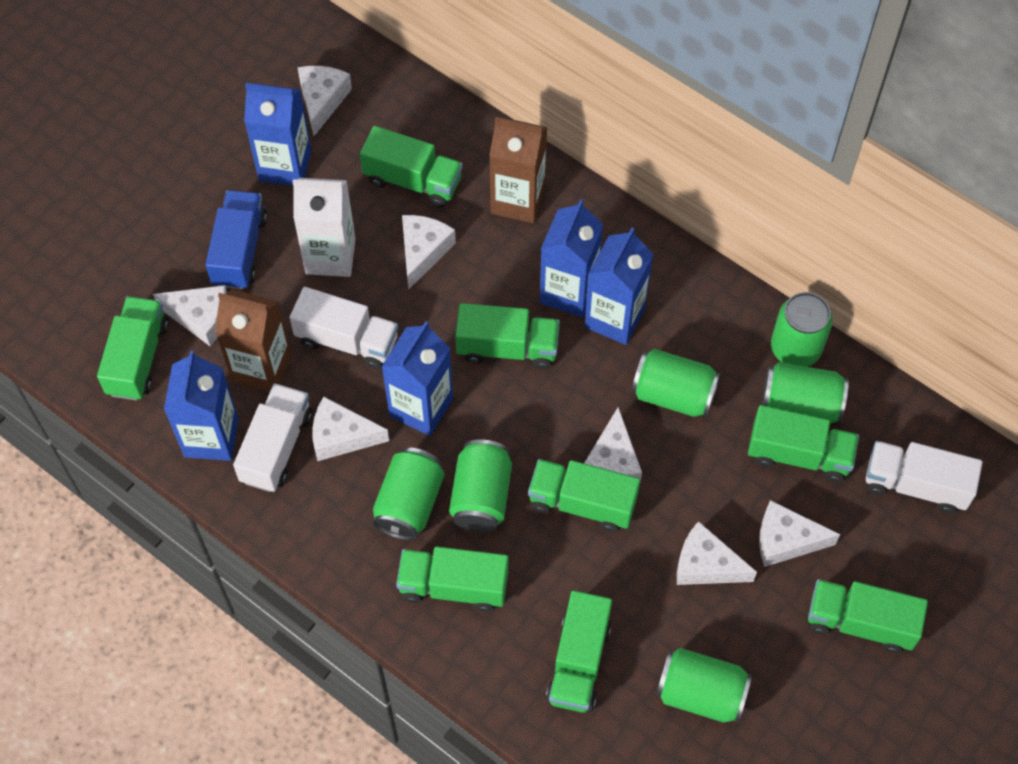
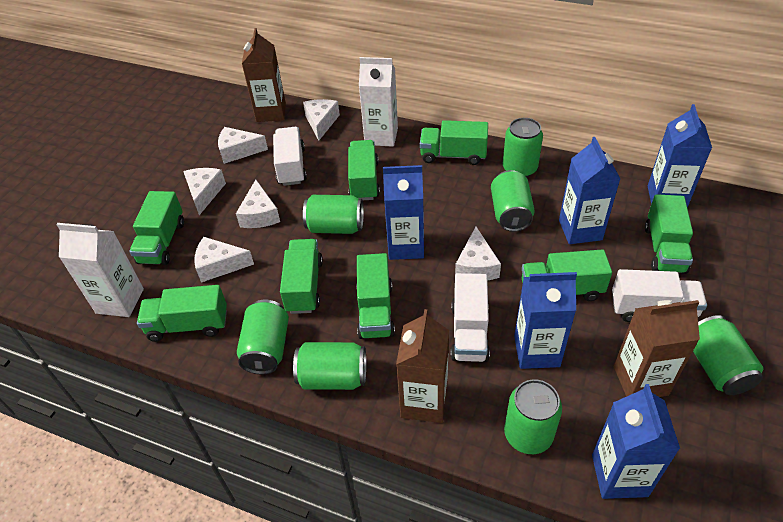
blue truck: [205,190,267,290] = 1 -> none = 0
brown carton: [215,289,291,392] [489,117,547,223] = 2 -> [242,28,286,122] [396,309,449,423] [614,300,700,397] = 3
green can: [373,447,445,541] [449,439,512,532] [632,349,720,417] [656,648,752,723] [762,362,849,424] [771,292,833,367] = 6 -> [237,300,289,374] [293,342,366,390] [303,195,364,234] [491,170,535,232] [503,118,543,177] [504,379,562,454] [693,315,763,395] = 7
white carton: [293,178,356,277] = 1 -> [56,223,144,317] [359,57,398,147] = 2
white cheese: [153,285,227,346] [297,66,352,136] [313,397,389,461] [402,215,456,289] [584,407,642,482] [677,521,757,585] [759,500,841,567] = 7 -> [183,168,226,215] [194,237,254,283] [218,127,268,164] [236,180,280,228] [303,99,340,141] [455,227,501,280] = 6

